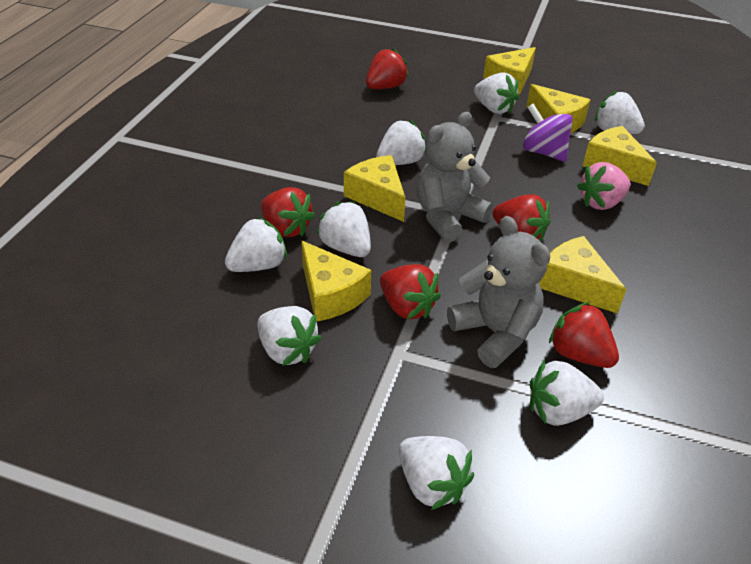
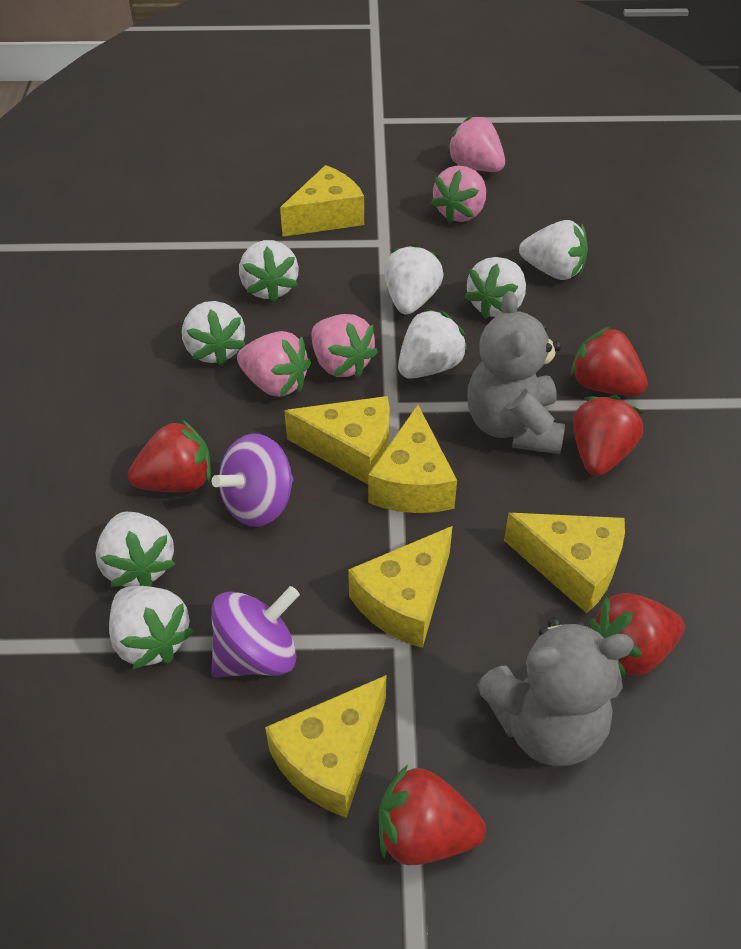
pink strawberry: [577,162,631,210] = 1 -> [237,331,311,397] [311,314,378,378] [431,165,486,223] [447,115,505,172] = 4
purple spinning top: [523,104,573,162] = 1 -> [211,586,300,678] [212,433,294,527] = 2

